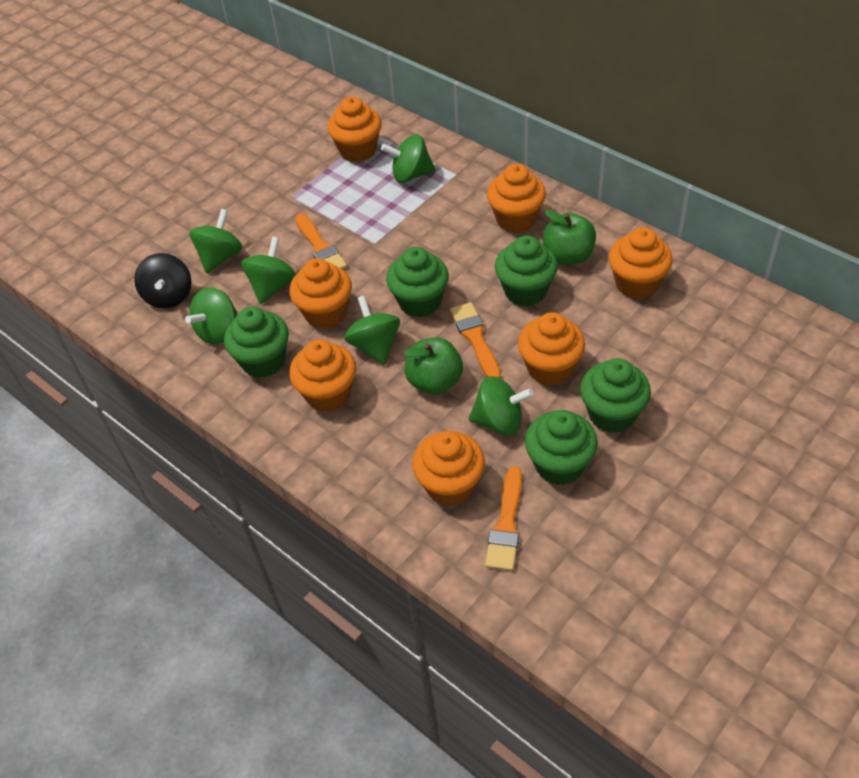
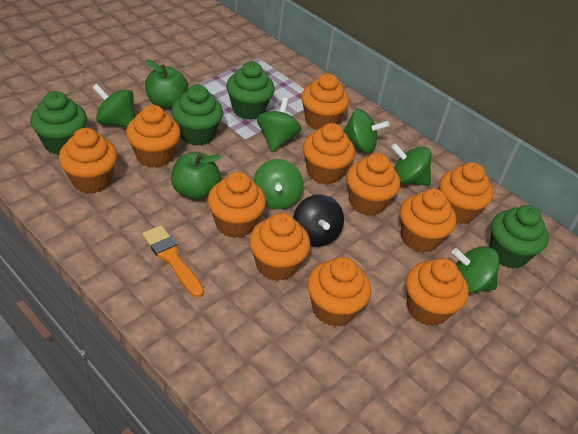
green cupcake: [224,307,289,378] [386,247,449,318] [495,235,558,306] [525,410,598,485] [580,358,651,433] = 5 -> [30,91,87,155] [171,85,223,146] [226,61,275,120] [490,205,549,269] = 4
orange brush: [295,214,347,269] [450,302,501,378] [485,466,522,571] = 3 -> [142,225,204,298] = 1
orange cupcake: [289,258,352,329] [289,339,356,412] [327,97,381,162] [412,431,485,506] [487,164,546,233] [518,312,585,386] [609,227,673,299] = 7 -> [58,128,118,194] [126,105,181,168] [207,172,266,238] [249,213,310,281] [301,73,349,130] [303,123,355,185] [307,257,371,327] [346,153,400,216] [400,189,457,253] [406,258,469,326] [439,162,493,224] = 11

